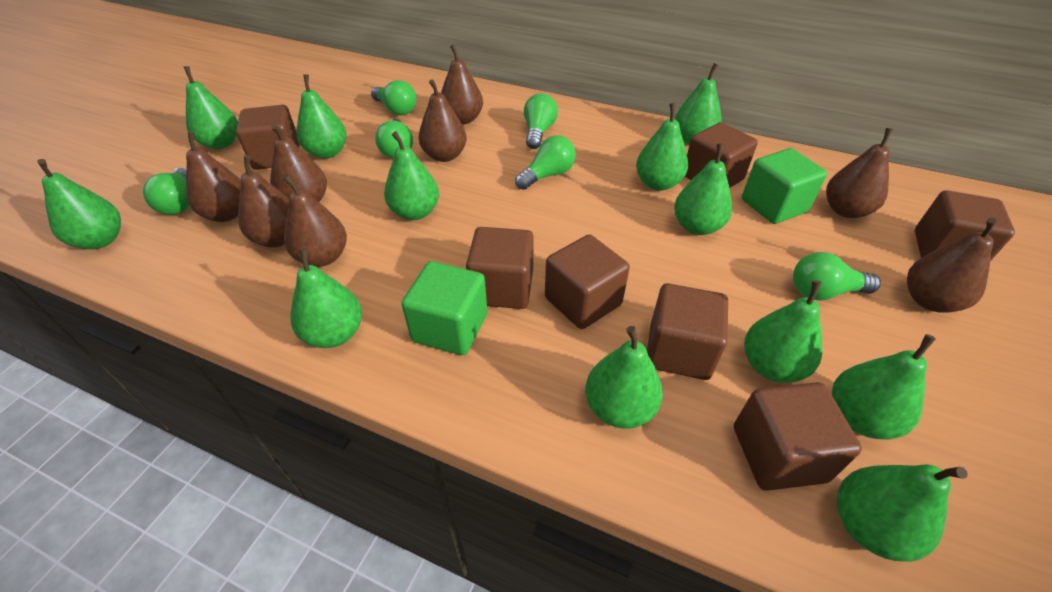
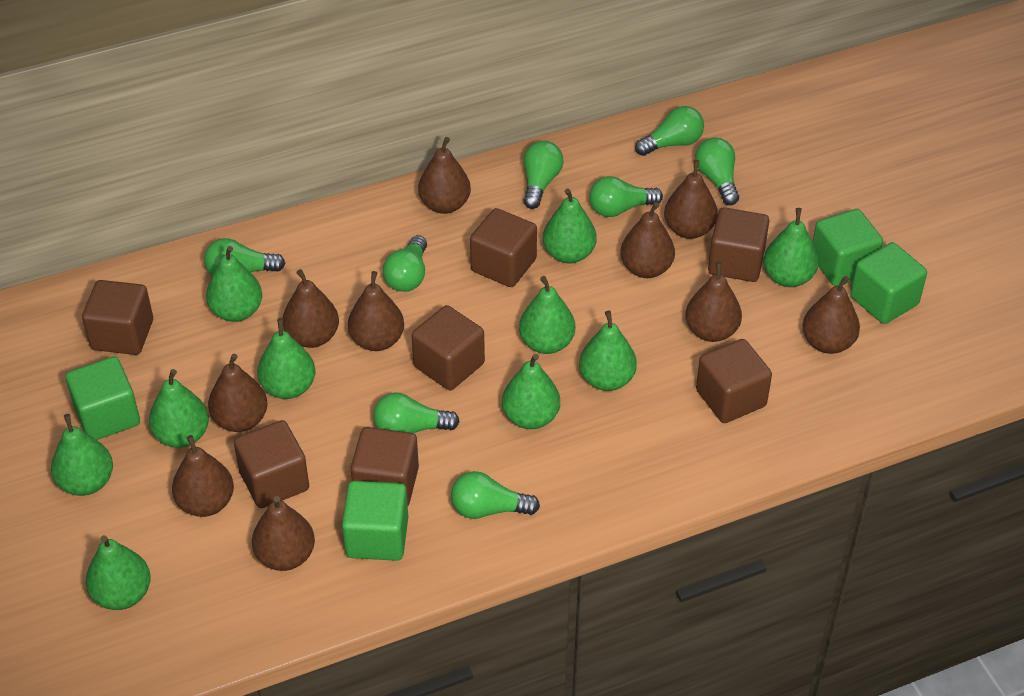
brown pear: [186,132,241,222] [238,155,289,247] [270,124,327,202] [283,175,347,267] [419,79,467,162] [441,44,483,124] [826,128,893,218] [907,218,997,313] = 8 -> [172,435,234,517] [208,354,268,432] [252,496,315,571] [283,269,339,348] [348,271,404,351] [418,137,471,214] [620,202,675,278] [664,160,718,239] [685,262,742,342] [802,276,860,354] = 10
green cube: [402,261,487,355] [742,148,827,224] = 2 -> [65,356,140,440] [342,481,408,561] [813,209,883,286] [850,242,927,324] = 4
green light bulb: [143,168,189,215] [371,80,416,115] [375,119,413,158] [515,135,576,190] [524,93,558,149] [793,252,881,301] = 6 -> [204,238,285,276] [373,393,460,433] [383,235,427,292] [451,471,540,519] [523,141,563,209] [589,176,663,217] [635,106,704,156] [695,138,739,205] = 8
green pear: [37,159,121,249] [184,66,238,149] [290,248,362,348] [297,74,347,158] [384,131,439,220] [585,326,663,429] [636,103,688,191] [674,144,732,235] [675,63,722,145] [744,280,822,383] [832,334,936,439] [837,465,968,562] = 12 -> [51,414,113,496] [86,535,151,610] [149,369,209,448] [206,246,262,322] [257,318,315,399] [502,354,560,429] [519,276,575,354] [543,189,597,263] [579,310,637,391] [763,208,819,287] = 10

